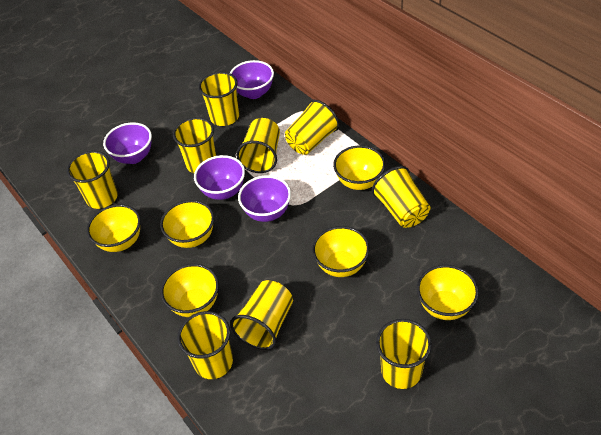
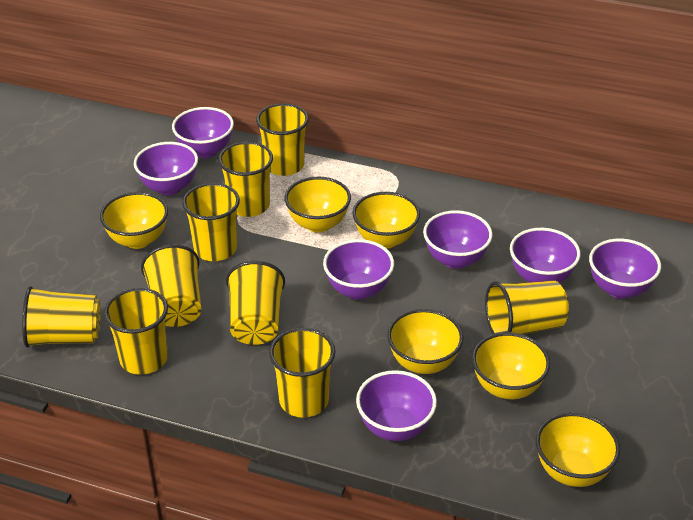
purple bowl: [103,122,152,164] [194,155,245,200] [230,60,274,99] [238,175,291,222] = 4 -> [134,142,198,195] [172,107,234,158] [323,239,394,300] [356,370,437,441] [423,210,493,269] [510,228,581,283] [589,239,661,299] = 7

